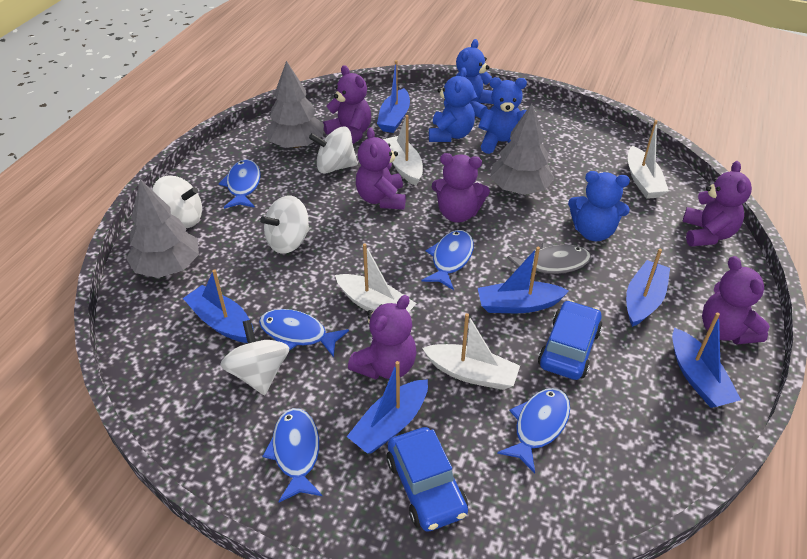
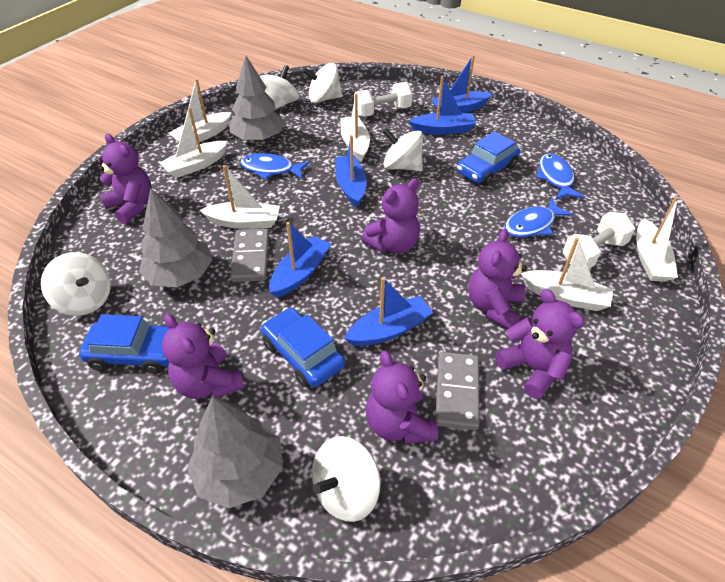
blue boat: [183,269,254,343] [347,361,428,454] [377,60,410,133] [478,247,569,313] [626,249,670,327] [672,313,741,408] = 6 -> [269,222,331,298] [335,135,367,207] [344,277,433,346] [409,76,476,135] [431,55,493,113] = 5
blue car: [387,427,468,532] [538,300,602,380] = 2 -> [79,314,169,374] [261,308,345,387] [457,131,520,186] = 3
blue fish: [219,160,260,209] [259,309,349,357] [262,408,322,503] [421,230,474,290] [497,388,570,474] = 5 -> [240,153,310,180] [504,198,574,237] [536,153,585,200] = 3
blue teddy bear: [429,67,475,142] [456,39,493,118] [478,77,527,154] [568,171,630,241] = 4 -> none = 0
grey domino: none = 0 -> [230,228,269,282] [435,352,479,430] = 2
grey fish: [507,243,591,274] = 1 -> none = 0
white boat: [335,244,416,313] [383,115,423,186] [422,313,520,390] [628,120,669,199] = 4 -> [160,107,228,178] [169,79,232,143] [200,165,280,229] [340,93,370,162] [521,237,613,311] [636,196,679,282] = 6
white dumbbell: none = 0 -> [354,82,413,117] [563,212,636,269] = 2
white spinning top: [152,175,202,228] [220,320,290,395] [260,195,310,254] [309,127,358,174] = 4 -> [41,252,111,316] [260,65,299,110] [303,63,343,103] [312,436,381,522] [383,128,423,171] = 5

